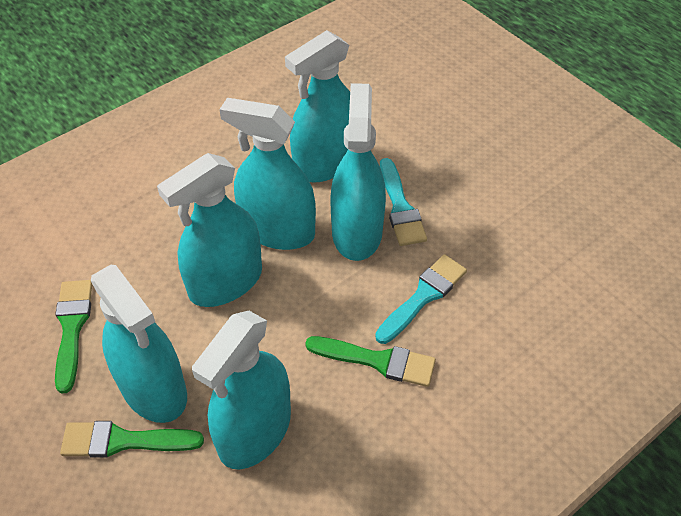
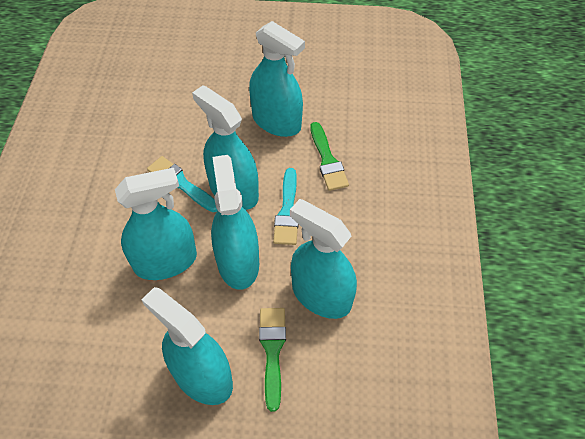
green brush: [55,280,92,394] [60,421,204,458] [305,336,436,387] = 3 -> [259,308,286,412] [310,122,349,191] = 2

